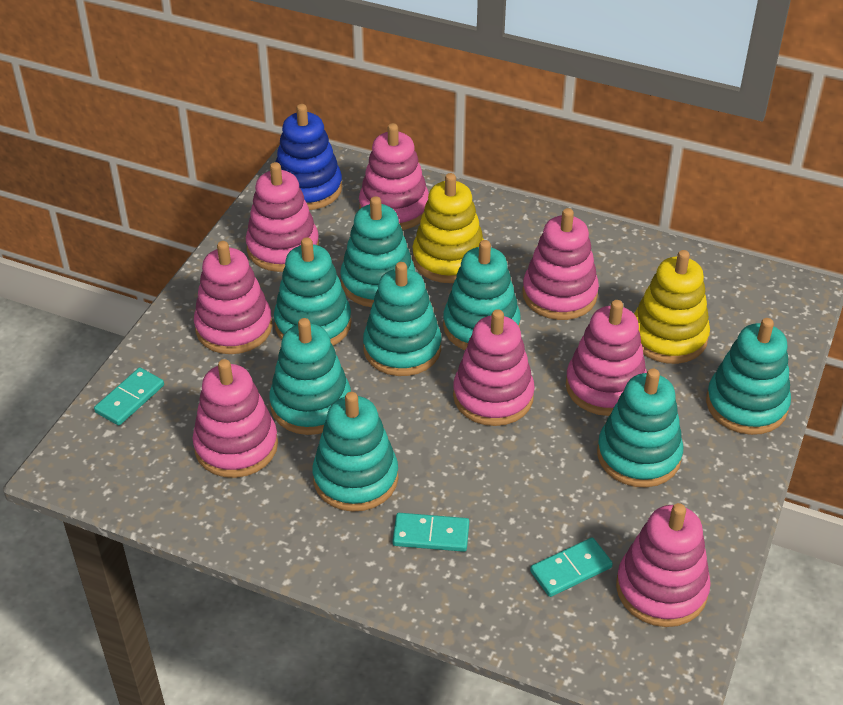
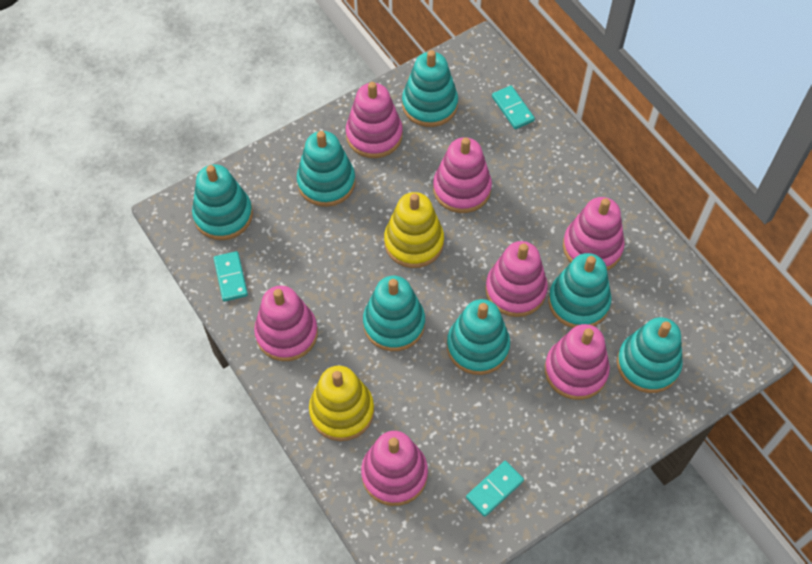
blue stacking toy: [276,104,342,210] = 1 -> none = 0
pink stacking toy: [193,359,278,478] [194,241,272,354] [246,162,319,272] [359,123,429,230] [453,309,535,426] [522,208,599,320] [566,300,647,416] [616,503,711,627] = 8 -> [254,286,318,361] [346,82,403,158] [361,431,428,506] [433,137,492,213] [485,241,548,317] [545,324,610,400] [563,197,625,270] = 7
turquoise stacking toy: [269,318,351,435] [274,237,352,346] [312,392,398,512] [340,196,415,307] [363,262,442,376] [443,240,521,350] [597,368,683,487] [706,318,791,435] = 8 -> [192,164,253,240] [297,131,355,207] [363,276,425,351] [402,50,458,127] [447,299,510,375] [548,253,611,328] [617,317,683,393] = 7

